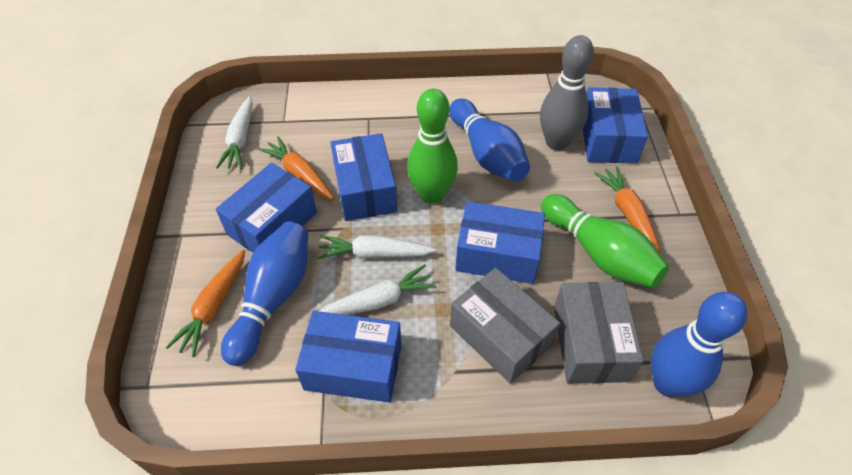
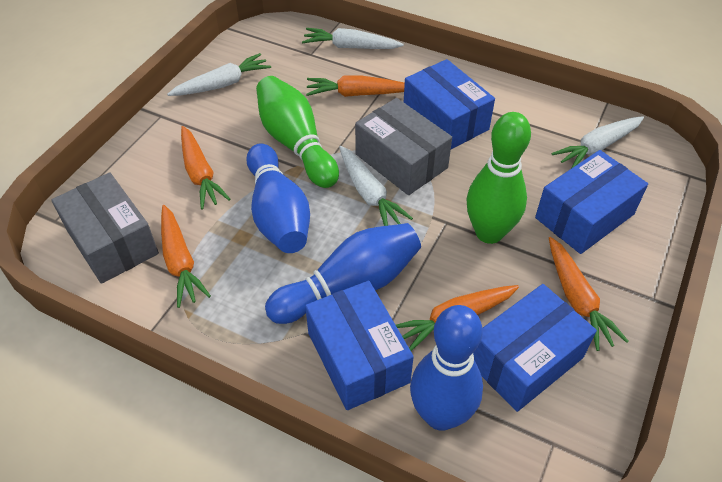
blue box: [216,163,317,253] [295,311,402,403] [330,133,397,221] [455,201,545,284] [583,87,648,164] = 5 -> [305,281,414,410] [404,59,495,149] [473,284,597,412] [535,150,648,254] = 4
grey bowling pin: [540,35,594,151] = 1 -> none = 0
orange carrot: [166,250,245,357] [258,136,334,201] [594,166,661,254] = 3 -> [161,205,211,308] [181,126,230,209] [306,75,405,97] [396,285,519,351] [549,237,629,351] = 5
white carrot: [216,96,253,169] [317,235,436,259] [319,264,437,315] = 3 -> [167,53,271,96] [302,28,404,49] [339,146,413,226] [551,116,644,169] = 4

